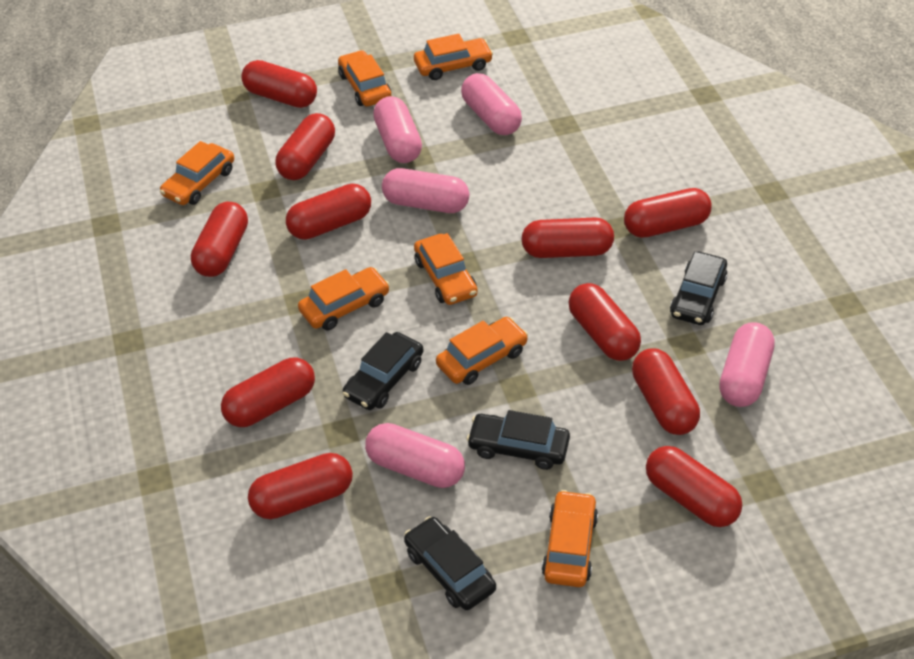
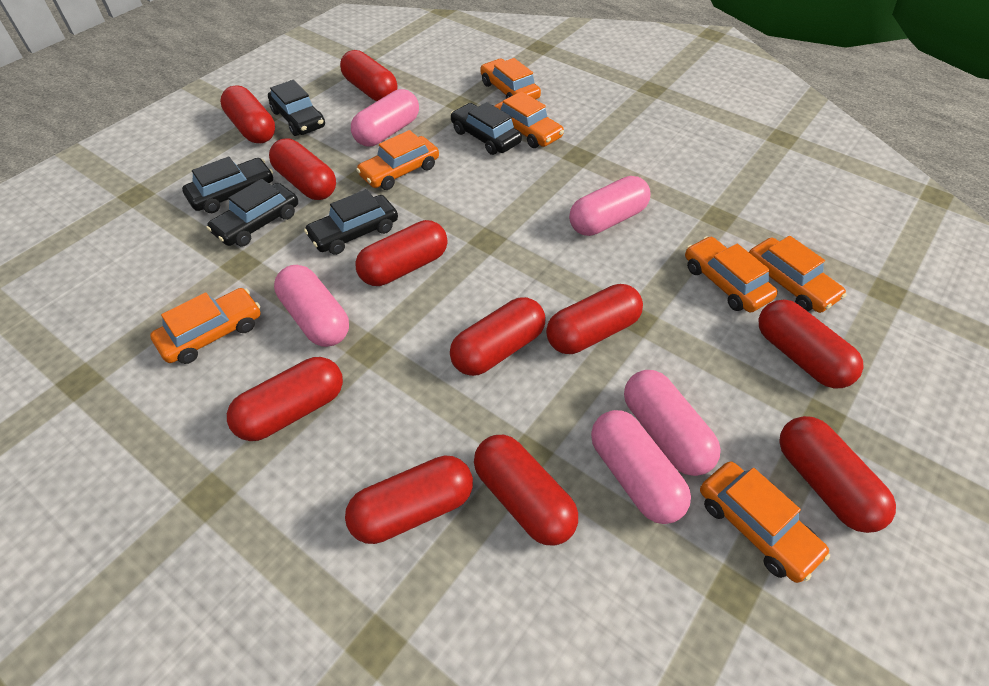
black car: [343,332,423,410] [404,516,496,610] [467,410,570,470] [670,252,728,325] = 4 -> [182,156,273,213] [207,179,298,246] [268,80,325,136] [304,189,398,255] [450,102,522,155] = 5

